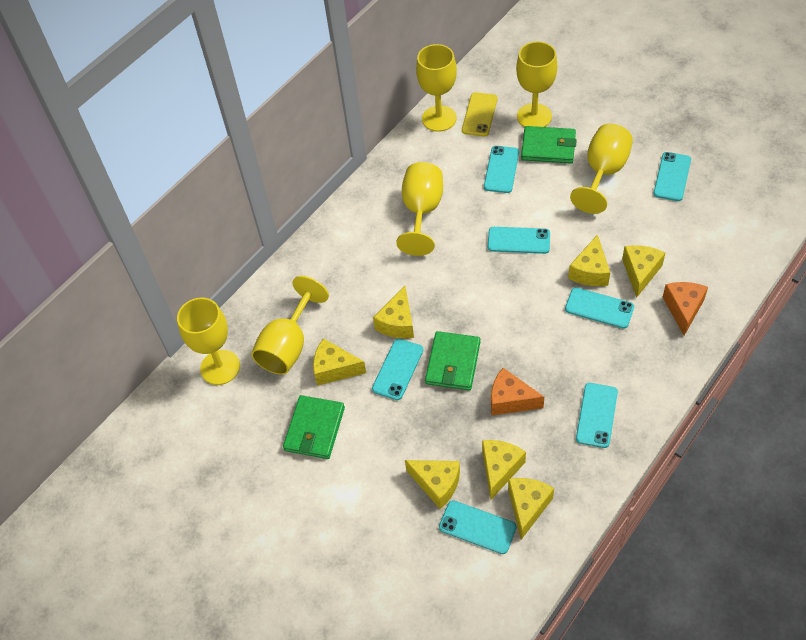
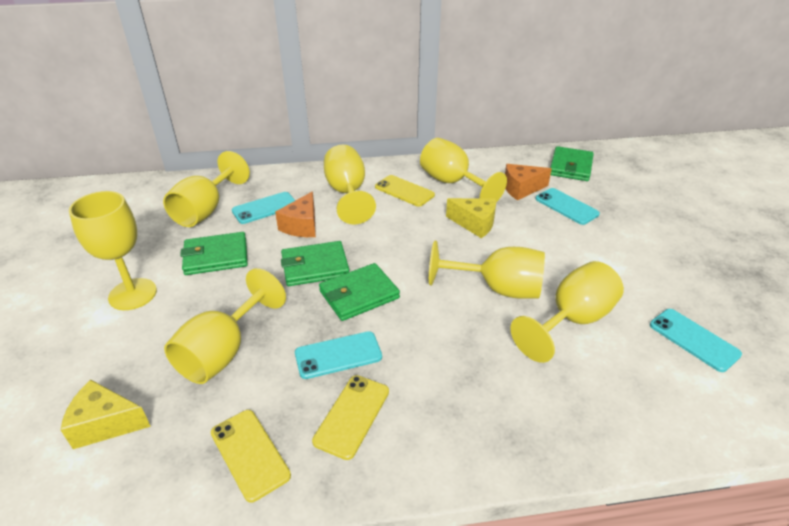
green wallet: [283,395,345,459] [425,331,480,390] [521,126,577,164] = 3 -> [180,232,248,275] [281,241,349,286] [319,263,400,321] [550,146,594,181] = 4
turquoise phone: [372,339,423,400] [439,500,516,554] [484,146,519,193] [488,227,550,254] [565,287,634,329] [576,383,618,448] [653,152,691,201] = 7 -> [232,192,295,224] [295,331,382,379] [535,188,600,225] [650,309,742,372] = 4
yellow cheese: [313,338,366,386] [373,286,414,338] [405,460,460,509] [482,440,526,500] [508,478,554,540] [568,234,610,286] [622,245,665,298] = 7 -> [61,380,151,449] [446,198,496,238] = 2
yellow goblet: [177,298,240,385] [251,276,329,375] [396,162,443,256] [416,44,457,132] [516,41,557,127] [570,123,633,214] = 6 -> [69,191,157,310] [163,151,250,227] [164,268,286,384] [324,145,376,224] [420,138,507,202] [429,241,545,299] [510,261,624,363] = 7
yellow phone: [462,92,497,136] = 1 -> [211,410,291,503] [312,375,389,460] [375,175,435,207] = 3

